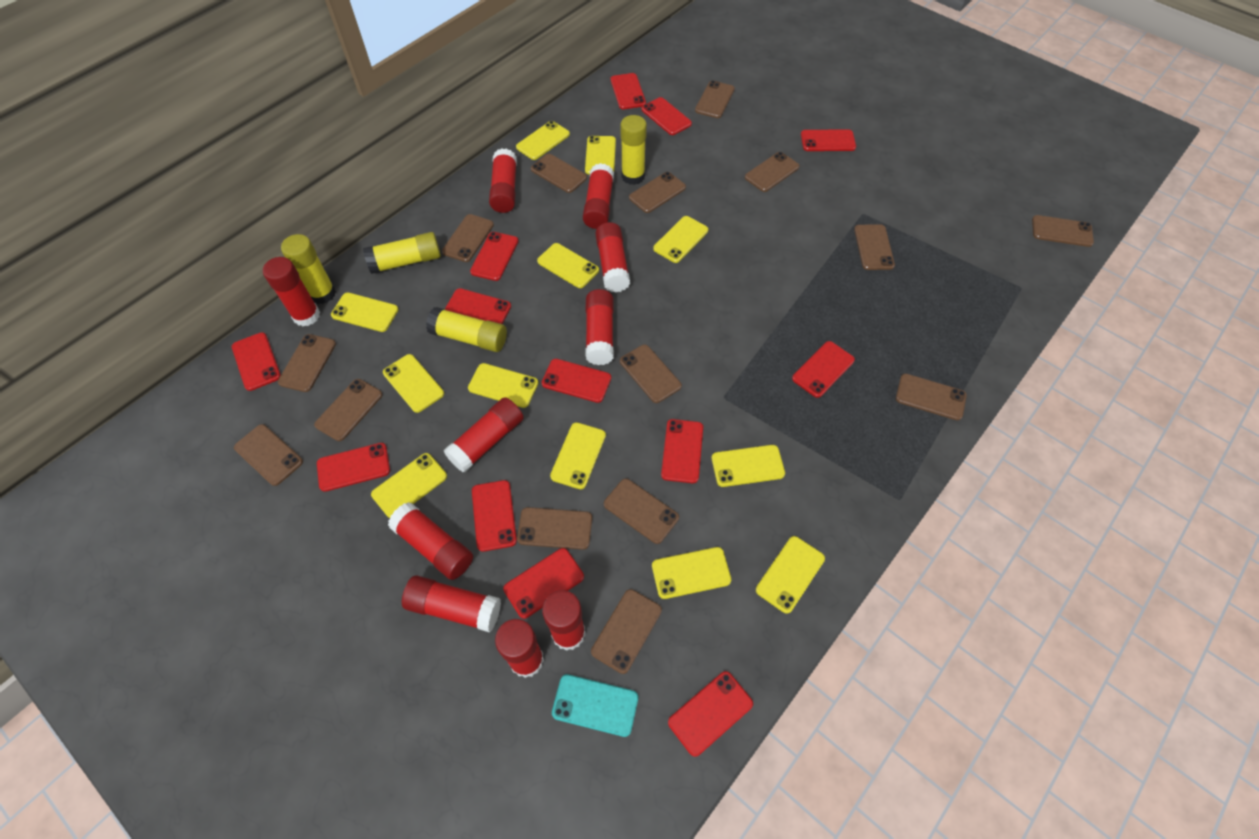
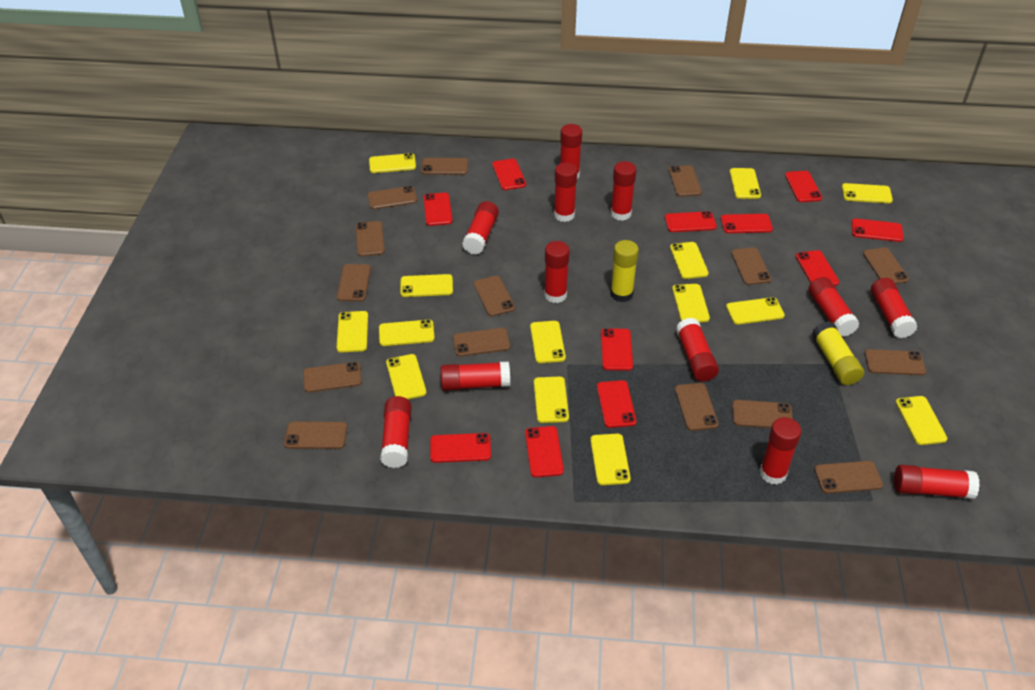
red glue stick: [263,257,320,326] [388,502,473,580] [402,575,501,632] [444,397,524,473] [489,148,517,213] [495,619,544,678] [542,590,585,651] [583,163,614,229] [585,289,614,365] [595,222,630,293] = 10 -> [380,396,411,468] [440,361,510,391] [462,201,499,255] [544,241,570,303] [554,163,578,222] [560,124,582,179] [611,161,636,221] [676,318,719,382] [760,417,801,484] [808,277,859,337] [871,278,918,338] [894,465,980,499] = 12
red phone: [232,332,281,391] [317,443,390,492] [445,288,511,324] [470,232,519,281] [472,480,517,552] [503,548,584,619] [542,359,611,403] [611,73,646,109] [641,97,692,135] [661,419,703,483] [668,671,753,757] [792,341,855,398] [801,129,856,151] = 13 -> [423,193,453,226] [430,433,491,463] [492,158,526,190] [525,426,564,477] [597,380,637,428] [601,328,633,371] [665,211,717,232] [720,214,773,233] [785,171,822,202] [795,250,839,286] [851,218,904,242] = 11
turquoise phone: [552,674,638,737] = 1 -> none = 0
yellow glue stick: [281,234,336,304] [363,232,441,274] [426,307,507,352] [620,115,647,185] = 4 -> [610,240,639,302] [812,321,864,385] = 2
yellow phone: [331,292,399,332] [371,453,447,518] [383,354,444,413] [468,363,538,408] [516,121,570,160] [537,243,599,288] [550,422,606,489] [585,136,616,174] [652,547,731,599] [653,216,708,263] [711,445,785,487] [756,536,825,614] = 12 -> [337,311,368,352] [369,153,416,173] [379,320,435,346] [386,354,426,399] [400,274,453,297] [530,321,566,363] [534,376,569,423] [590,434,631,485] [670,242,709,279] [672,284,710,322] [726,297,785,325] [730,168,761,199] [842,183,893,203] [895,396,947,445] = 14

